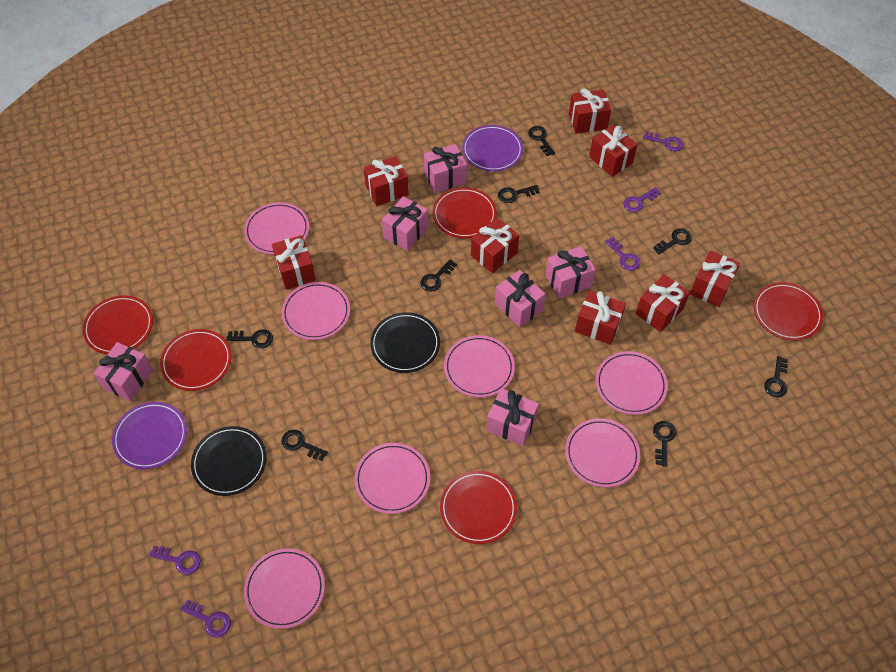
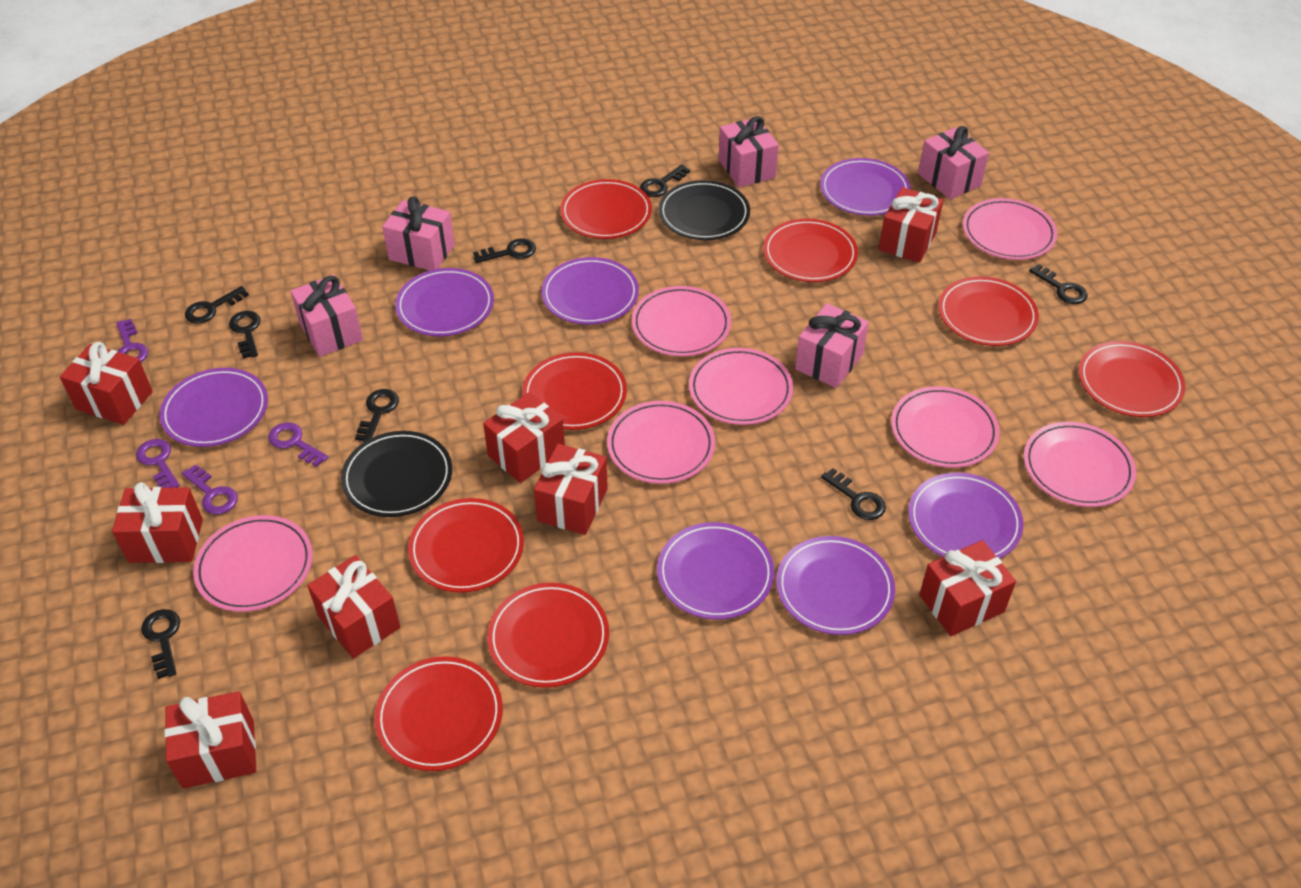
pink gift: [93,342,153,401] [382,196,428,251] [424,144,467,193] [486,388,539,446] [495,270,545,328] [545,246,596,299] = 6 -> [290,275,363,357] [382,196,455,270] [718,116,779,188] [795,303,869,388] [918,126,989,199] = 5
purple key: [149,546,201,575] [180,599,231,637] [605,237,640,271] [623,187,661,212] [643,131,683,151] = 5 -> [116,319,148,362] [136,439,180,488] [182,464,238,514] [268,422,328,467] = 4
purple plate: [112,402,187,469] [462,125,523,172] = 2 -> [160,368,268,447] [395,268,494,336] [541,257,639,325] [657,522,775,619] [776,536,895,635] [820,158,911,216] [908,473,1023,559] = 7
red plate: [83,295,153,354] [160,329,232,391] [433,187,497,238] [440,471,517,544] [754,282,823,340] = 5 -> [374,656,503,771] [408,498,524,593] [487,583,609,688] [522,352,627,430] [560,179,652,239] [763,219,858,282] [938,276,1039,346] [1079,341,1186,417] = 8

